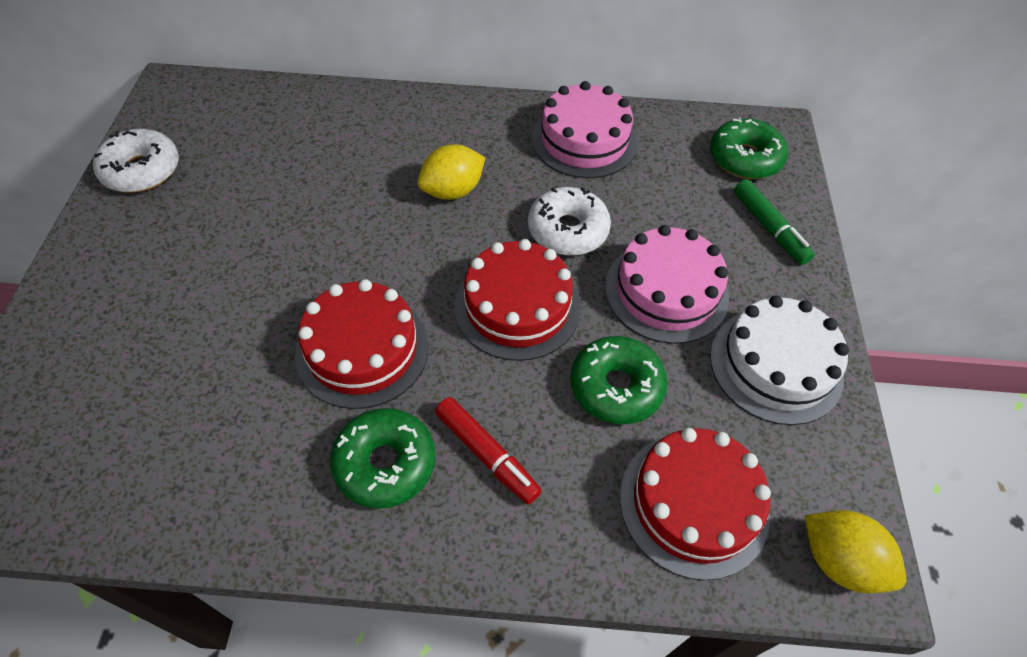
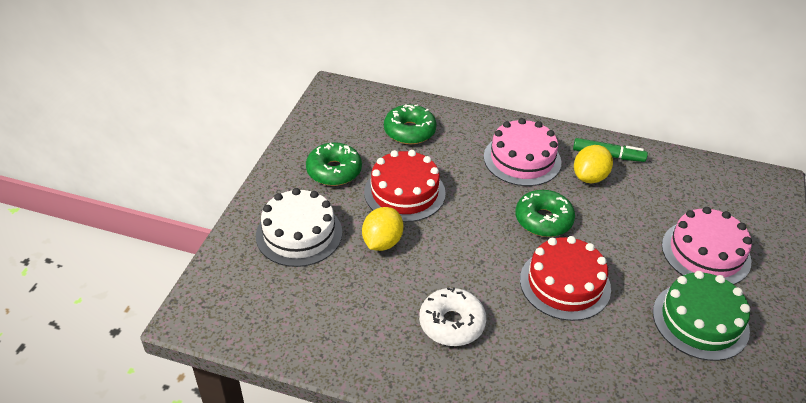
green cake: none = 0 -> [653,271,750,361] = 1
red cake: [295,279,429,409] [454,239,580,361] [620,428,771,580] = 3 -> [364,150,446,222] [520,236,611,321] = 2
red marker: [435,397,542,504] = 1 -> none = 0
white donut: [93,129,179,192] [528,187,611,256] = 2 -> [419,287,486,346] = 1

